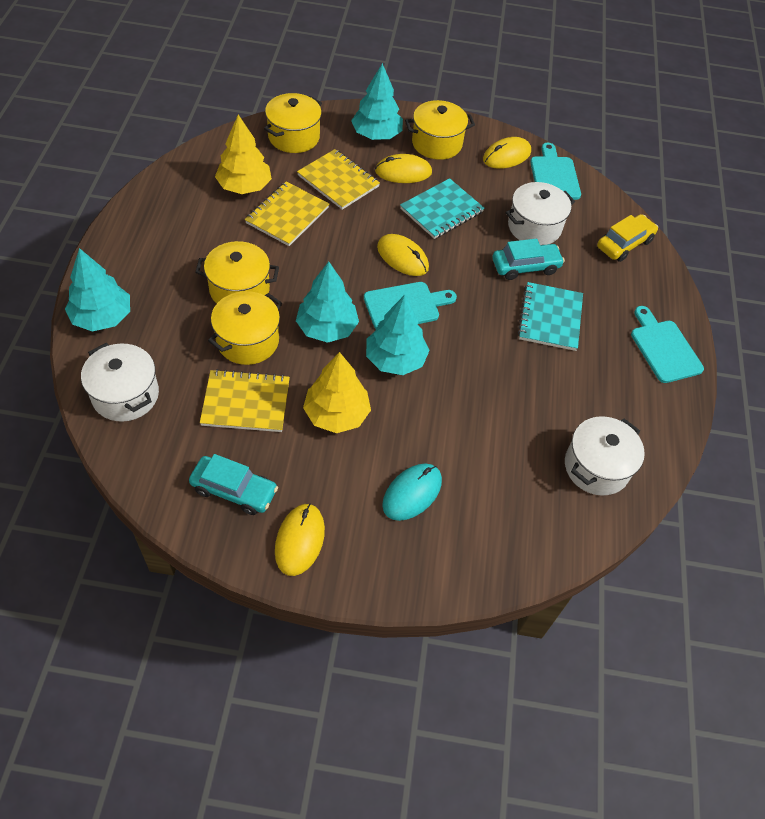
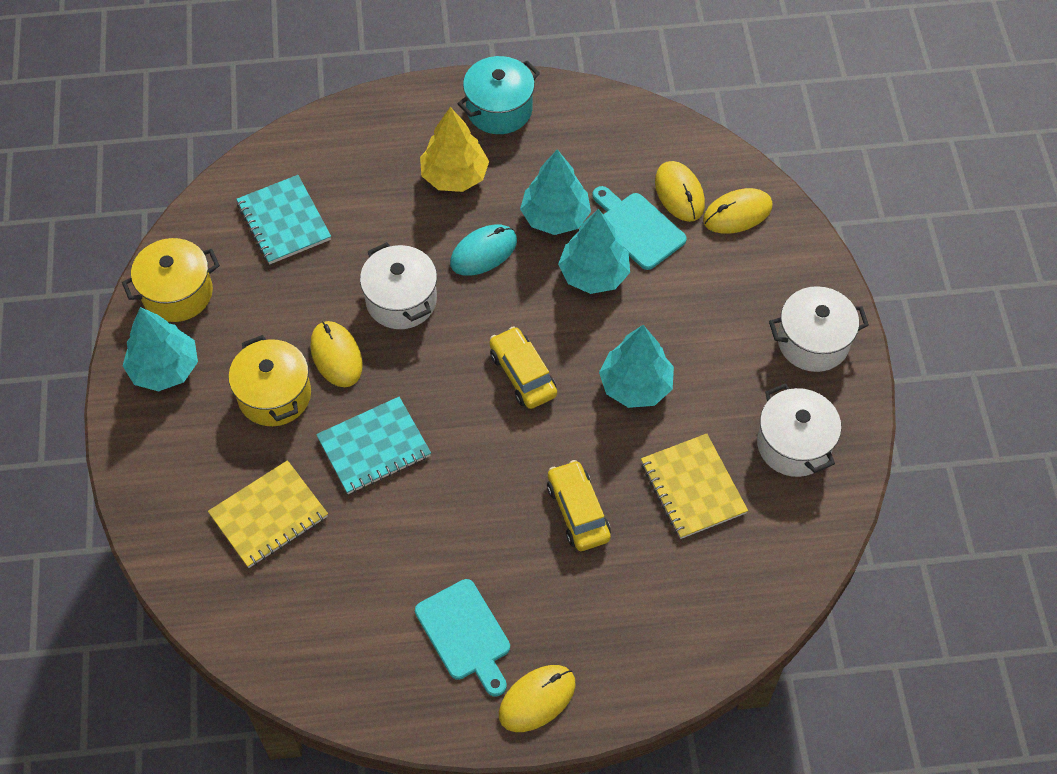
turquoise car: [189,454,278,515] [492,239,565,280] = 2 -> none = 0
turquoise cutting board: [364,282,457,329] [530,143,581,200] [631,306,704,383] = 3 -> [415,579,510,697] [592,186,687,270] = 2
turquoise pot: none = 0 -> [458,56,540,134] = 1
yellow car: [597,214,658,262] = 1 -> [489,326,557,409] [547,460,611,551] = 2
yellow notebook: [200,369,290,432] [245,181,329,246] [297,149,380,210] = 3 -> [208,460,328,568] [641,434,748,539] = 2
yellow pot: [195,241,279,304] [208,291,282,365] [264,93,322,153] [405,100,475,160] = 4 -> [122,238,220,322] [228,335,311,426] = 2
yellow tree: [215,114,272,194] [303,352,371,433] = 2 -> [420,107,489,192] = 1

